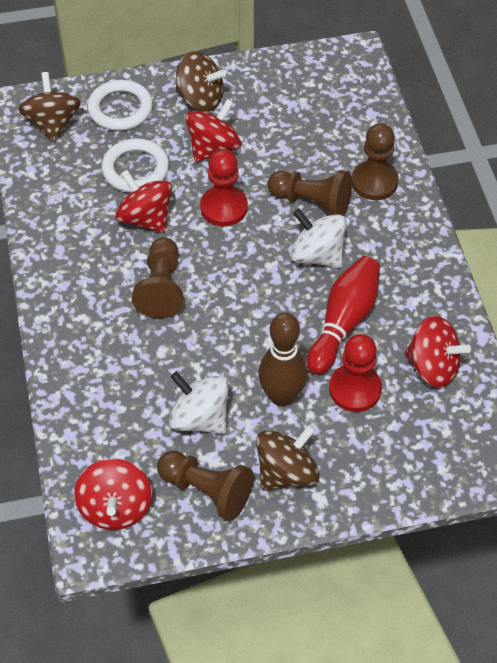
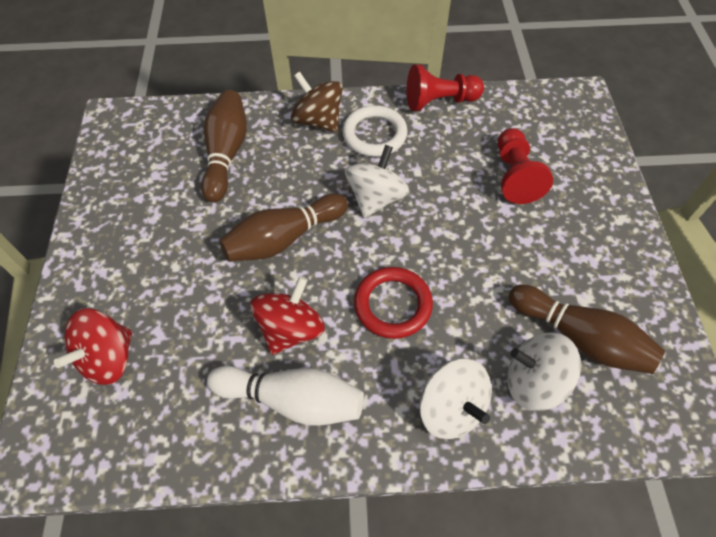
brown bowling pin: [258,312,307,407] = 1 -> [201,90,247,203] [219,193,348,262] [509,285,665,374] = 3
brown pawn: [132,237,183,318] [157,451,253,521] [267,170,352,216] [352,123,399,200] = 4 -> none = 0
brown spinning top: [18,72,81,142] [176,51,226,112] [256,425,319,490] = 3 -> [291,71,343,132] = 1
red bowling pin: [306,256,380,375] = 1 -> none = 0
red ring: none = 0 -> [354,267,433,339] = 1
red spinning top: [74,458,152,530] [115,170,172,233] [185,99,241,162] [404,316,471,388] = 4 -> [54,308,132,385] [251,276,325,355] = 2
white bowling pin: none = 0 -> [207,366,364,426] = 1
white ring: [88,80,153,131] [102,138,169,192] = 2 -> [342,105,408,157] = 1
white spinning top: [169,372,229,434] [290,209,346,268] = 2 -> [345,145,409,218] [419,358,492,439] [507,332,581,411] = 3

